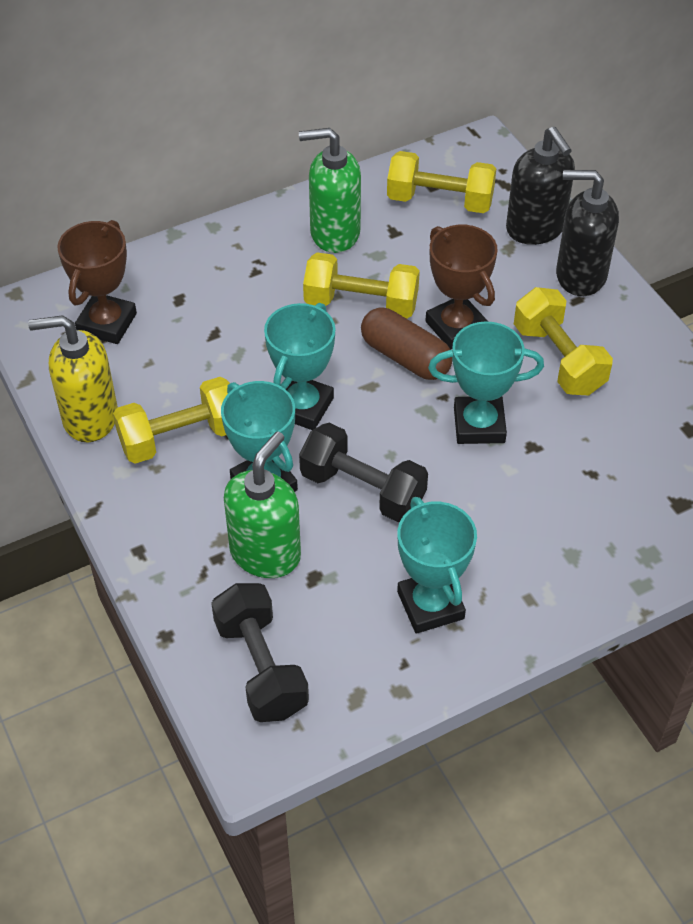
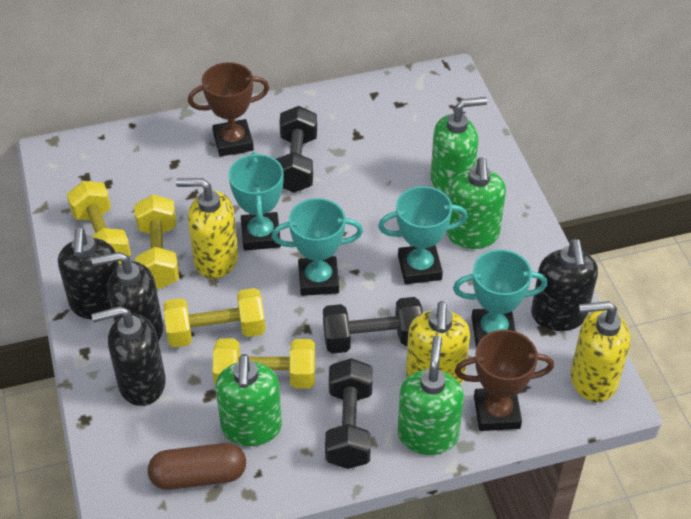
black dumbbell: [211,583,309,722] [299,423,428,522] = 2 -> [276,106,317,193] [323,297,423,354] [325,358,373,469] = 3
black soap dispenser: [506,127,575,245] [556,170,619,296] = 2 -> [58,227,119,320] [92,252,163,341] [92,306,166,406] [531,239,598,331] = 4
green soap dispenser: [224,431,301,578] [299,128,361,253] = 2 -> [215,354,282,446] [398,335,464,455] [430,97,487,197] [446,157,506,249] = 4
yellow soap dispenser: [28,315,118,442] = 1 -> [176,178,238,279] [406,301,470,384] [571,301,630,402] = 3

